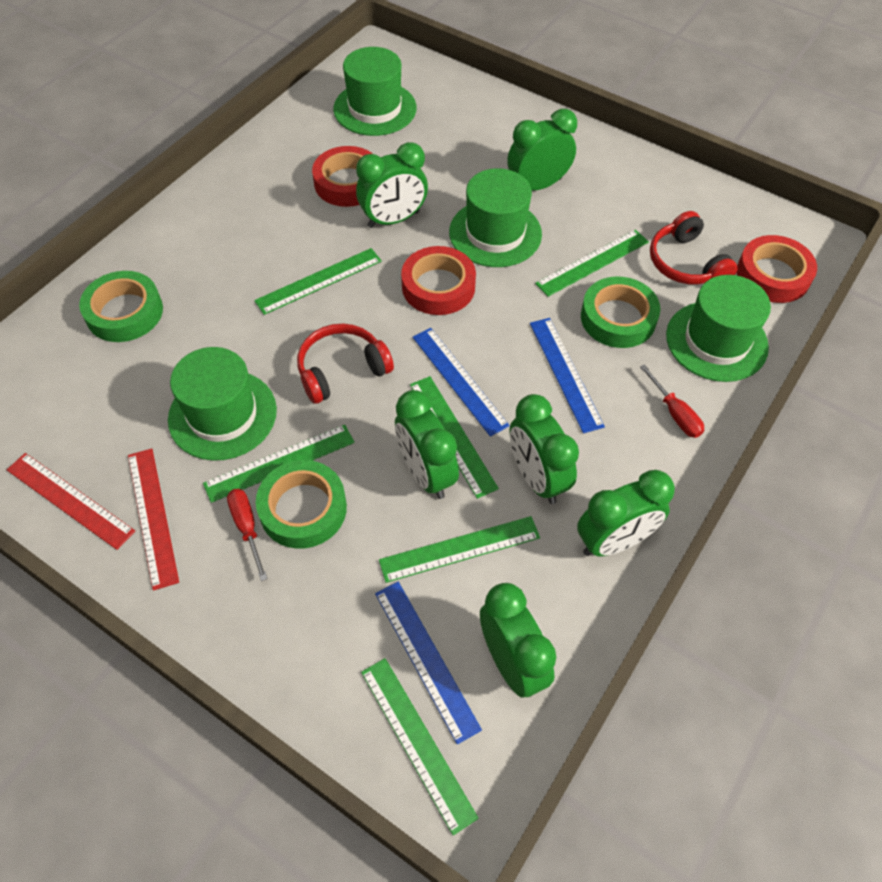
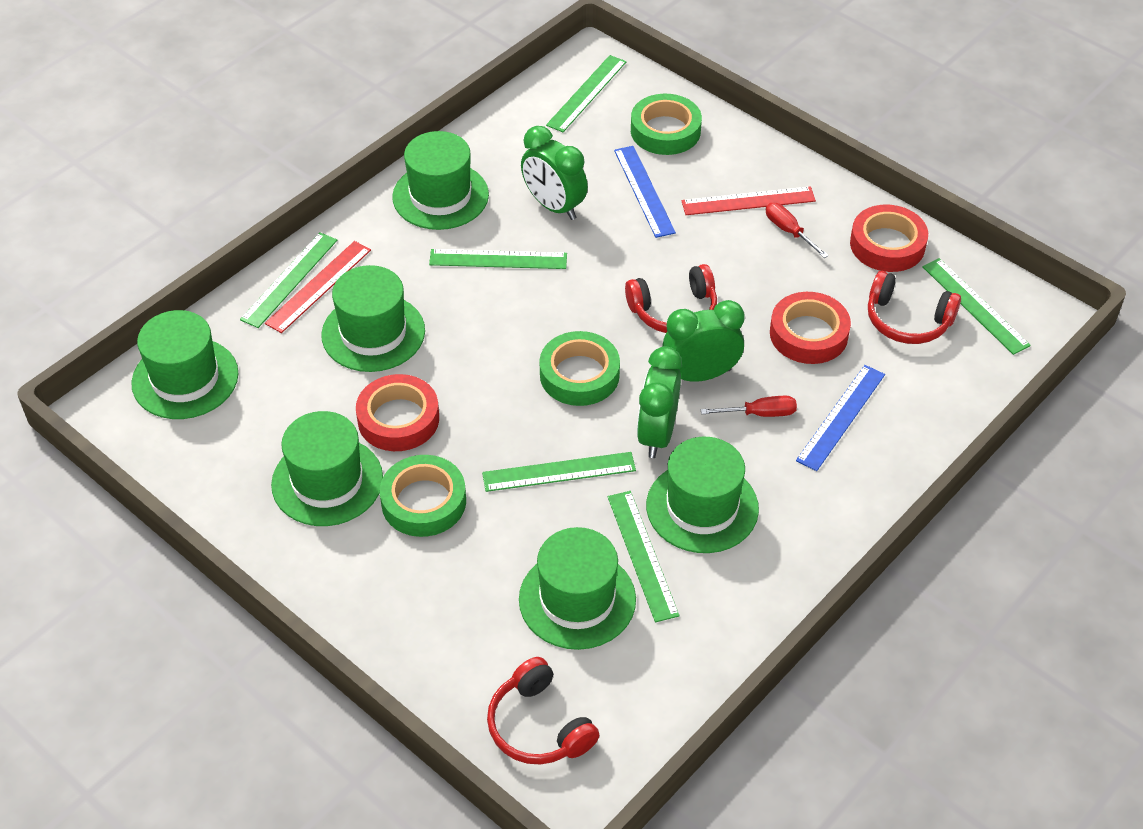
blue ruler: [375,582,482,744] [412,328,510,437] [530,318,605,433] = 3 -> [614,146,676,238] [796,365,885,471] = 2
green clock: [356,142,428,228] [395,390,459,499] [480,583,556,697] [507,109,577,190] [509,394,579,504] [577,470,675,556] = 6 -> [521,126,588,220] [637,346,682,458] [662,300,745,382] = 3
green hat: [168,347,277,461] [333,47,417,136] [449,168,542,267] [666,275,771,382] = 4 -> [131,310,239,419] [271,411,383,526] [321,265,425,372] [392,131,489,230] [519,527,636,650] [646,437,759,553] = 6
red headphones: [297,324,394,404] [650,211,737,285] = 2 -> [487,657,599,765] [625,264,717,333] [868,271,961,344] = 3

